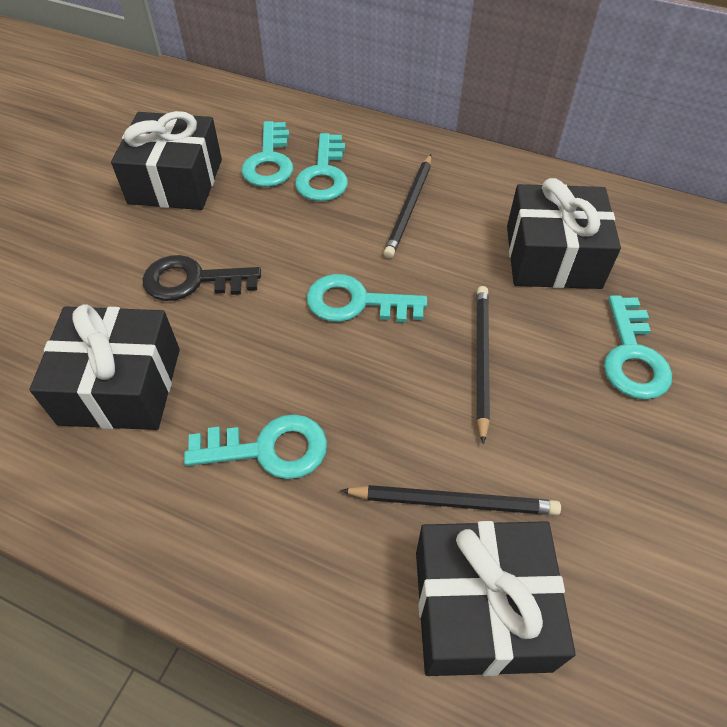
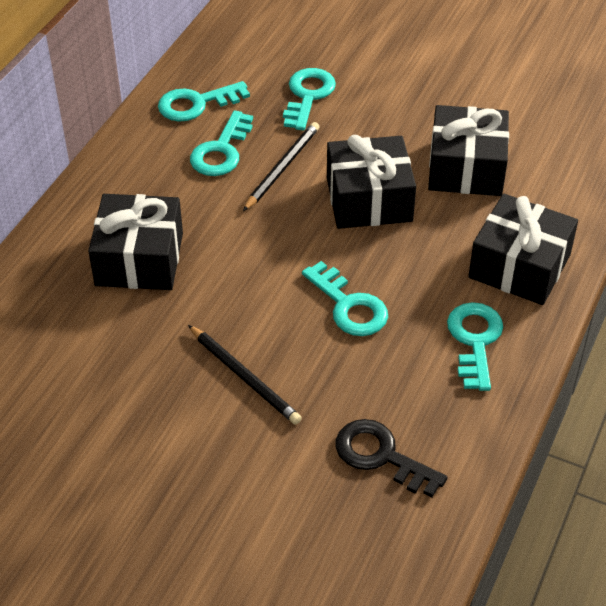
black pencil: [340,485,561,515] [384,154,431,258] [476,286,490,444] = 3 -> [188,325,302,425] [243,122,319,211] = 2

